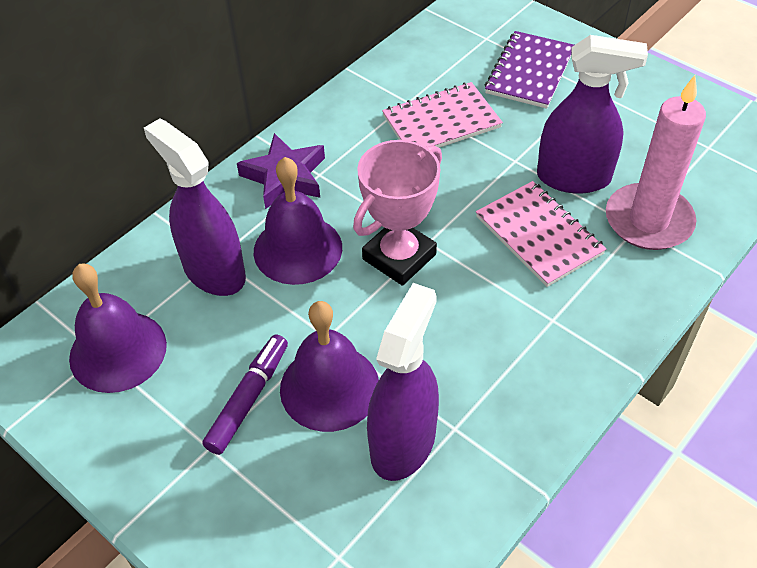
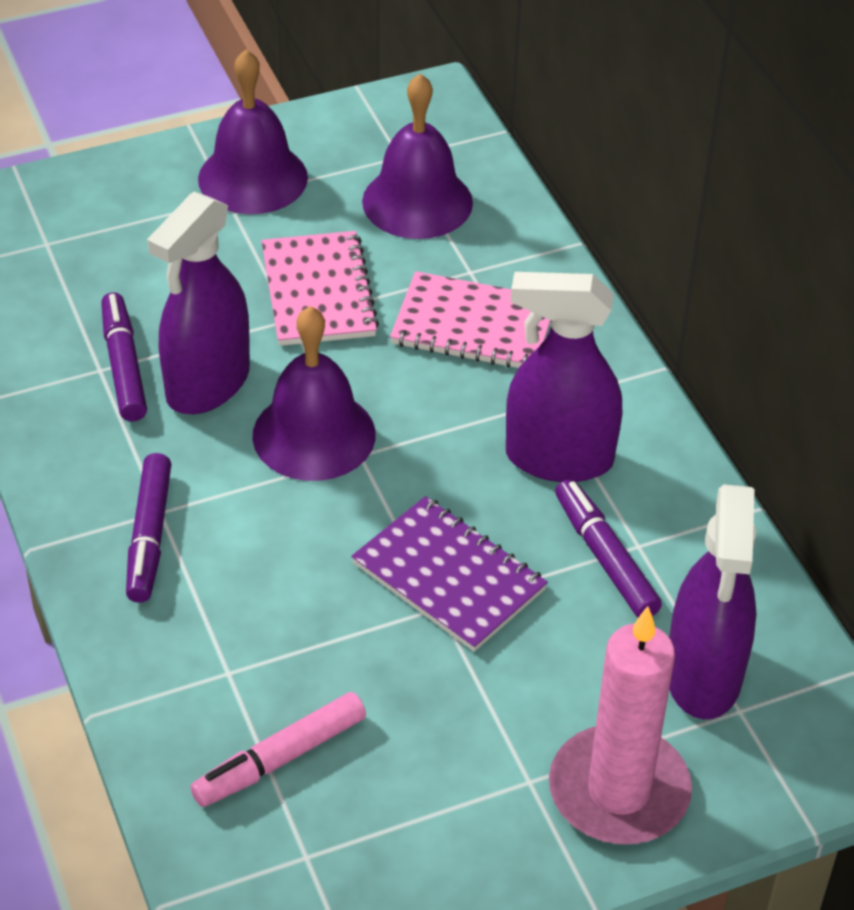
pink marker: none = 0 -> [190,692,366,807] = 1
pink trophy: [353,140,442,286] = 1 -> none = 0
purple marker: [202,334,288,455] = 1 -> [101,292,147,421] [126,453,172,603] [555,479,662,618] = 3
purple star: [237,133,325,209] = 1 -> none = 0

